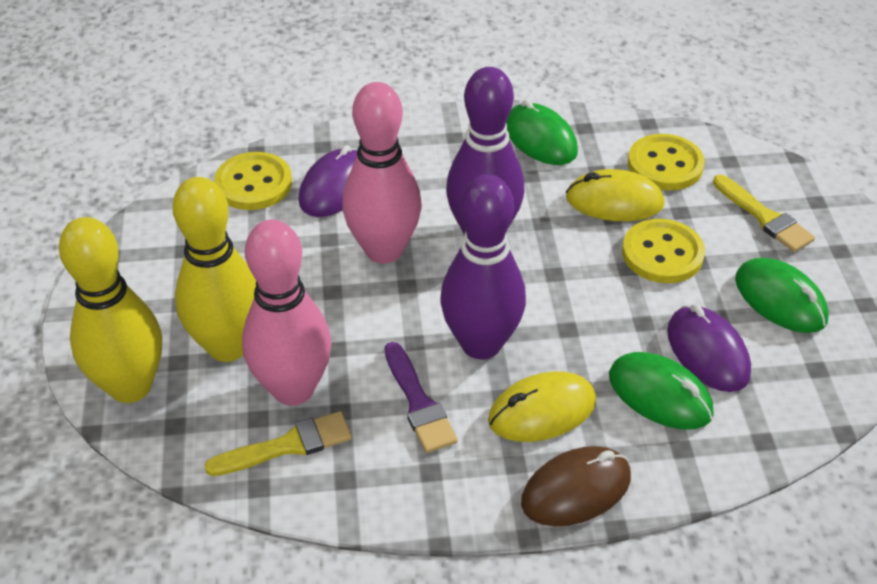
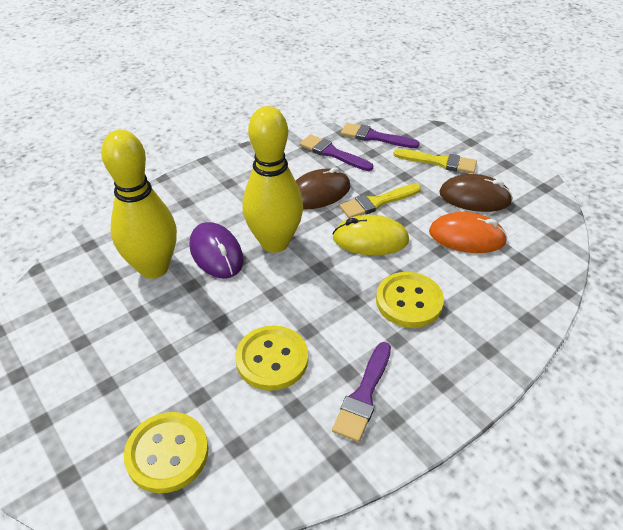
brown mouse: [521,446,631,526] = 1 -> [296,167,350,210] [439,174,513,212] = 2
green mouse: [506,99,578,165] [609,352,714,429] [735,258,829,333] = 3 -> none = 0
orange mouse: none = 0 -> [429,212,508,253] = 1
pink bowling pin: [242,220,332,406] [342,82,422,264] = 2 -> none = 0
purple bowling pin: [440,175,526,359] [446,67,525,235] = 2 -> none = 0
purple brush: [384,342,458,453] = 1 -> [300,134,373,171] [332,342,391,442] [341,123,419,148] = 3
purple mouse: [299,145,357,217] [667,305,751,392] = 2 -> [190,222,243,279] = 1
yellow mouse: [488,371,596,442] [566,169,665,221] = 2 -> [332,215,409,255] = 1

